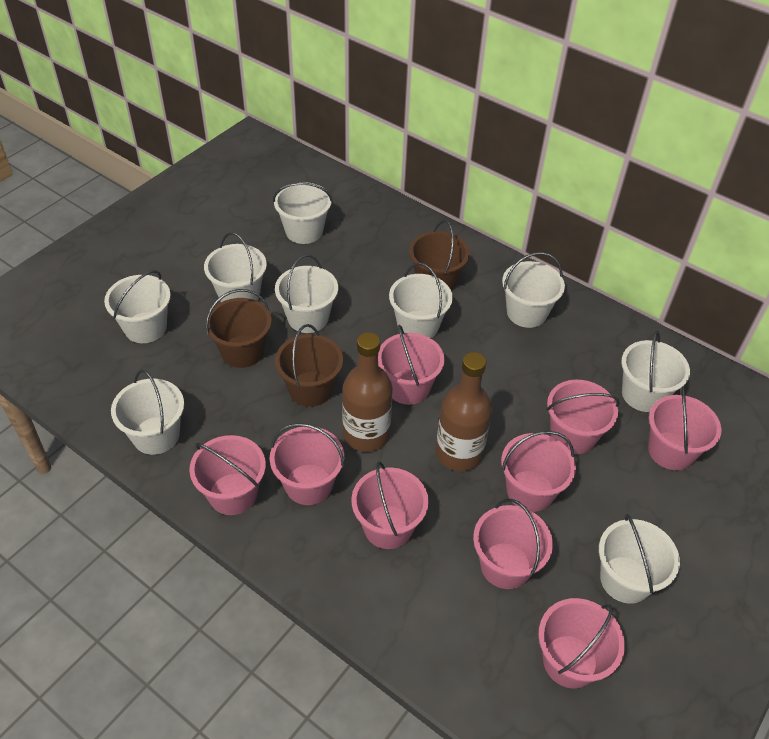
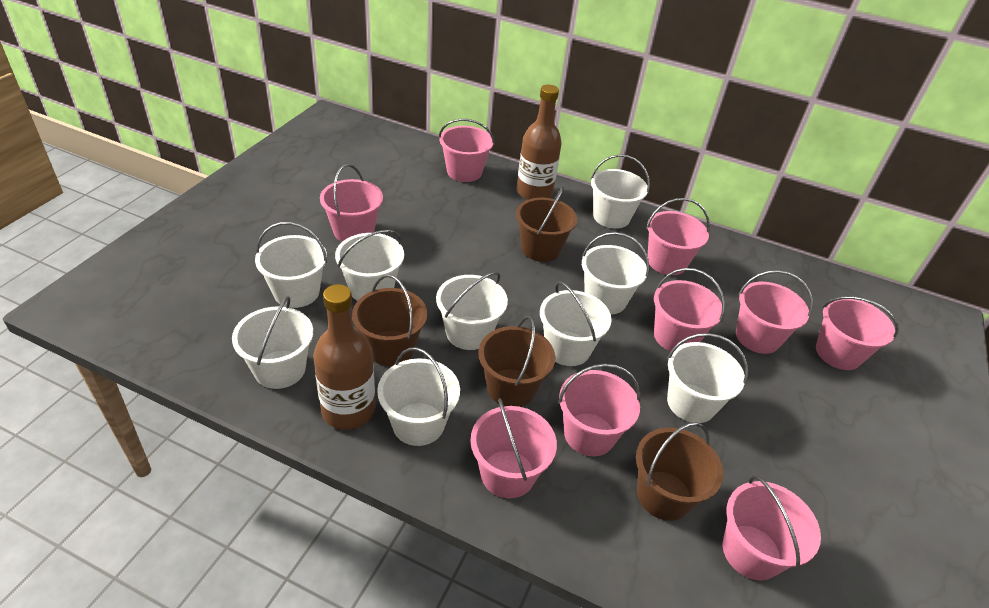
brown bucket: [205,289,272,368] [275,324,343,407] [409,220,470,291] = 3 -> [352,274,427,366] [478,316,555,407] [516,187,577,262] [636,422,723,521] = 4

